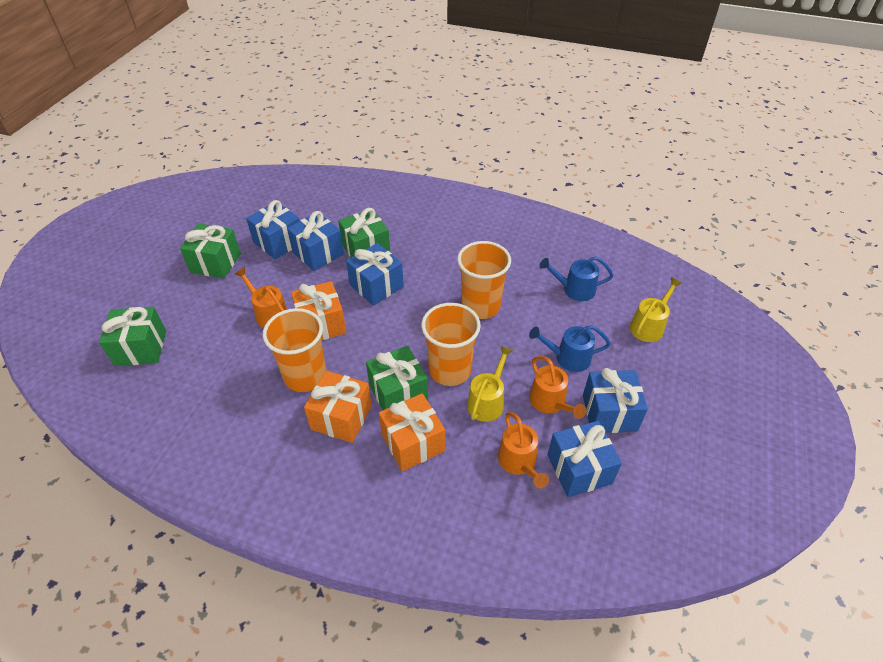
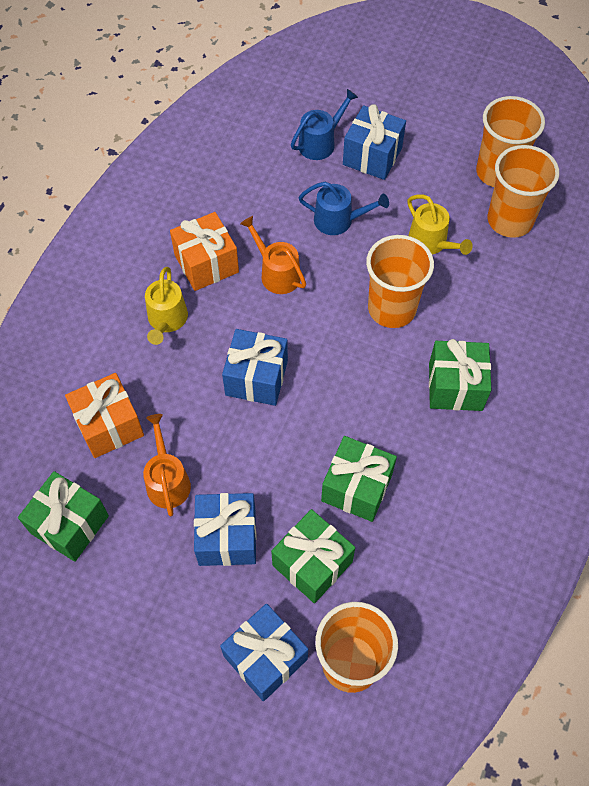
blue gift: [246,200,300,259] [287,211,344,271] [346,243,404,306] [548,421,622,497] [583,368,648,433] = 5 -> [194,493,257,566] [220,604,308,701] [222,329,288,406] [343,104,406,180] = 4
orange cup: [263,308,326,392] [421,303,481,386] [457,241,511,319] = 3 -> [315,602,398,693] [366,235,434,328] [476,96,545,187] [488,145,559,238] = 4
orange gift: [291,281,347,340] [304,371,372,443] [379,393,445,471] = 3 -> [65,373,144,458] [170,212,239,291] = 2
orange watering can: [235,267,288,328] [498,412,549,488] [529,356,586,419] = 3 -> [143,414,191,516] [240,216,306,294] = 2

